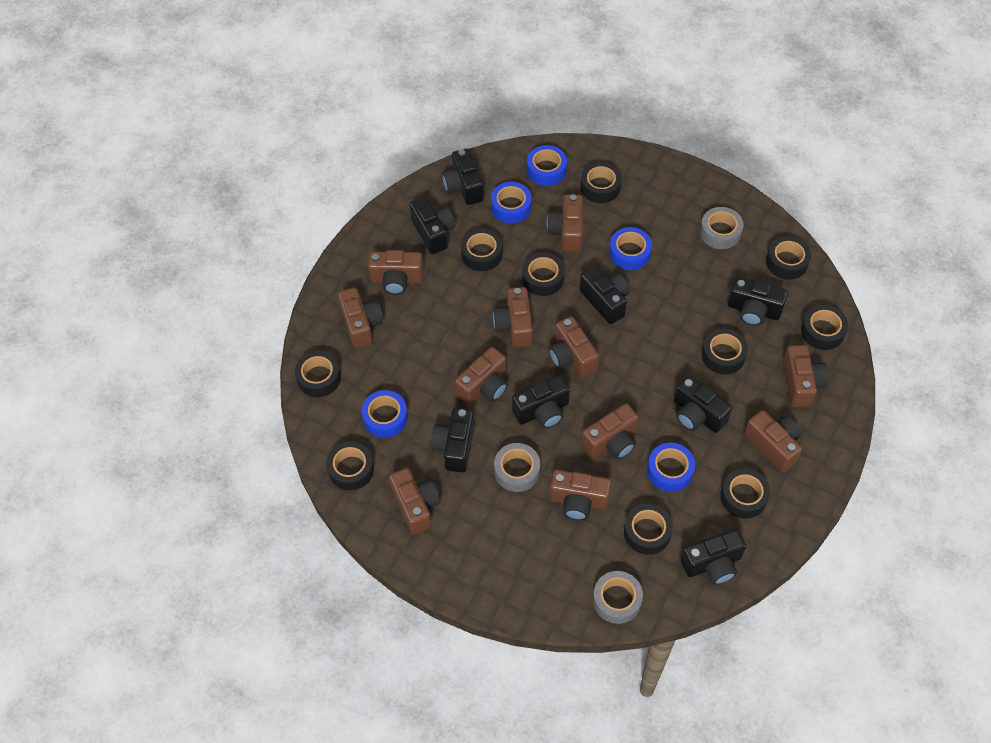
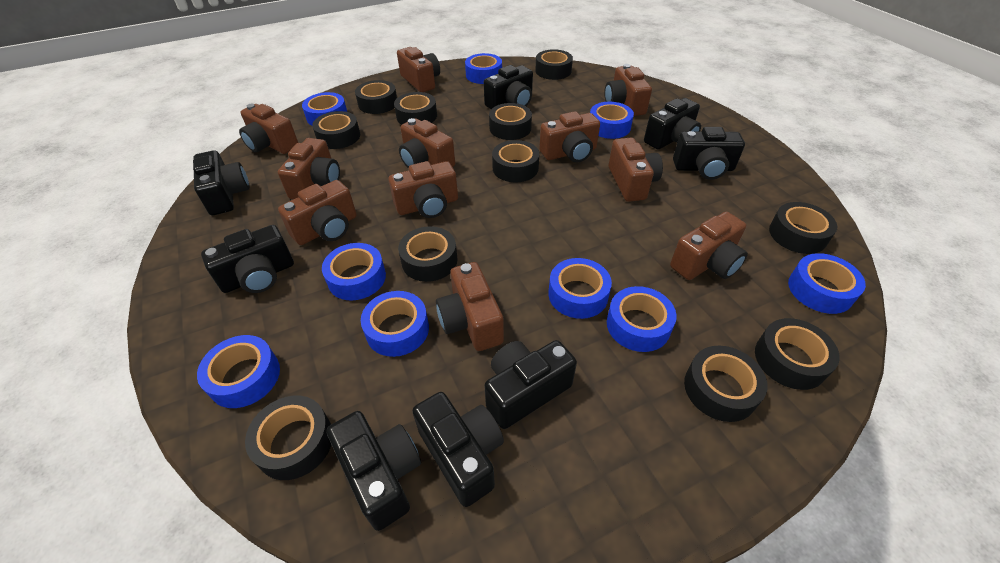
black tape: [295,351,341,397] [326,441,374,490] [461,228,503,271] [522,252,565,296] [581,162,622,203] [624,504,673,555] [702,329,748,374] [720,469,770,519] [766,236,811,280] [801,305,848,350] = 10 -> [245,396,331,480] [312,111,360,149] [355,80,397,114] [394,92,437,125] [398,226,457,282] [489,103,532,140] [492,140,539,182] [535,49,573,80] [684,346,768,422] [755,318,840,390] [769,202,837,254] = 11
blue tape: [362,390,408,438] [491,182,532,223] [527,145,567,186] [609,227,652,270] [647,443,695,492] = 5 -> [197,335,280,408] [302,92,347,126] [322,243,386,300] [361,291,429,357] [465,53,502,84] [548,258,612,319] [590,102,634,139] [607,286,677,352] [788,253,866,314] = 9
grey tape: [494,443,540,492] [593,571,643,624] [700,207,744,249] = 3 -> none = 0

